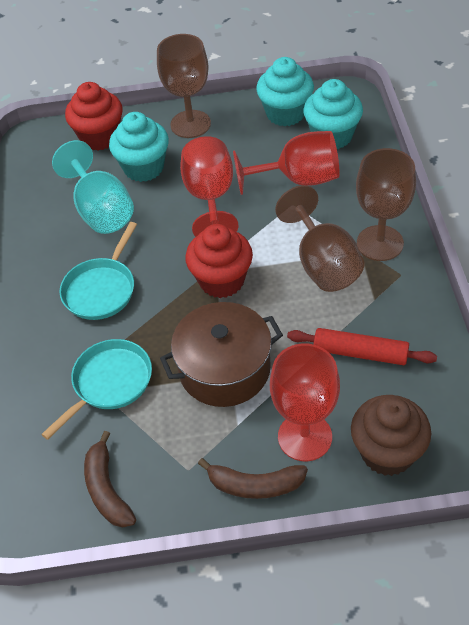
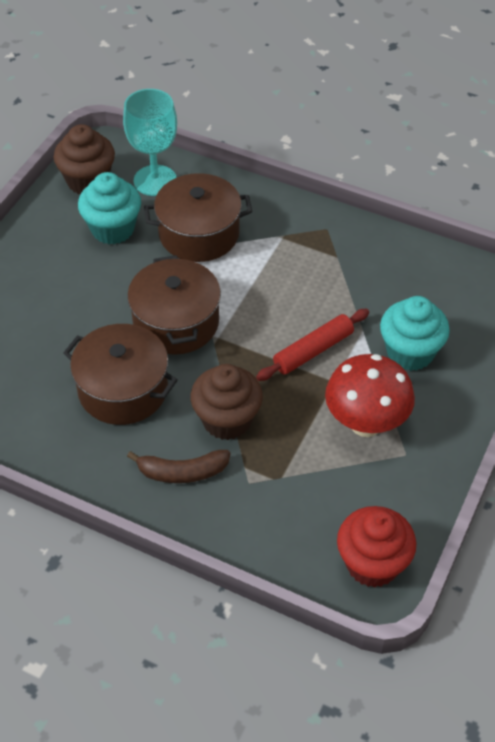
brown banana: [84,431,136,528] [198,458,308,499] = 2 -> [127,450,231,483] = 1
brown cupcake: [351,395,431,476] = 1 -> [54,124,115,194] [190,364,263,440] = 2
brown goblet: [157,34,211,138] [275,185,364,292] [356,148,416,261] = 3 -> none = 0
brown pot: [160,302,283,407] = 1 -> [63,324,178,425] [127,255,221,355] [144,173,252,262] = 3
red cupcake: [65,82,122,151] [185,224,253,298] = 2 -> [337,506,416,588] = 1
red goblet: [180,136,239,237] [233,131,340,195] [270,343,340,461] = 3 -> none = 0
red mushroom: none = 0 -> [325,354,415,437] = 1
turquoise cupcake: [109,112,169,182] [256,57,314,127] [303,79,363,149] = 3 -> [78,172,141,245] [380,296,450,371] = 2
turquoise pan: [41,339,152,440] [59,222,137,320] = 2 -> none = 0

